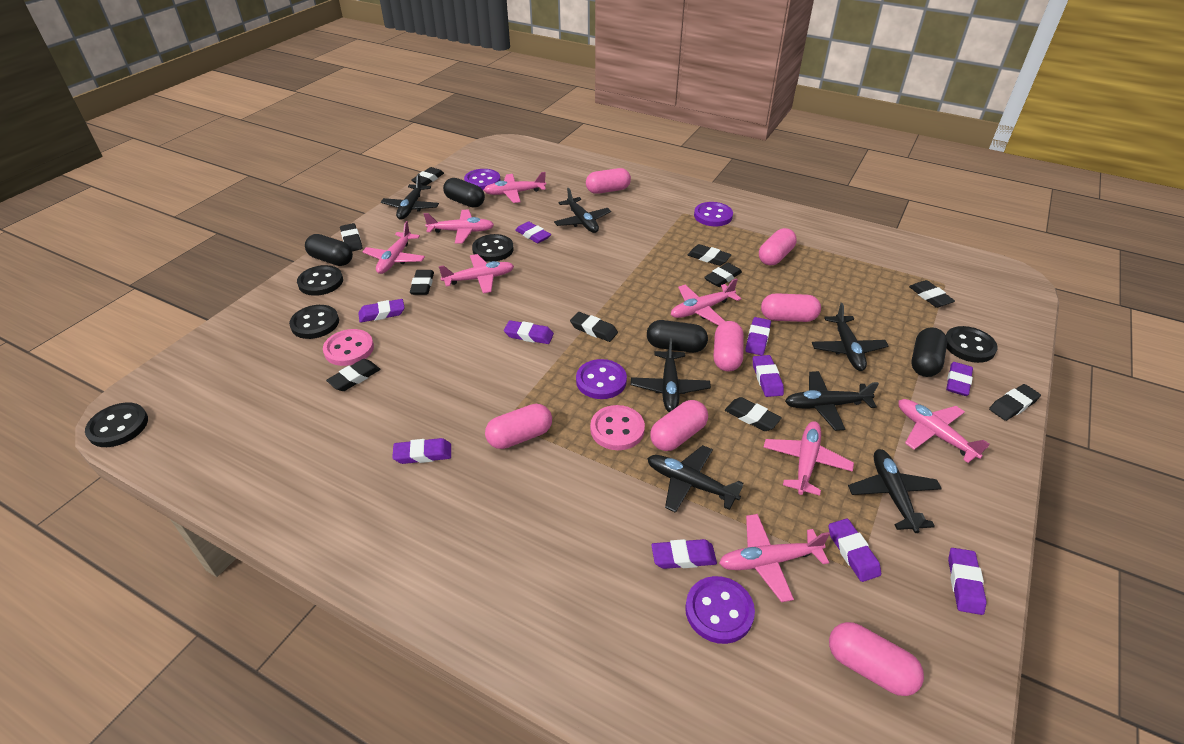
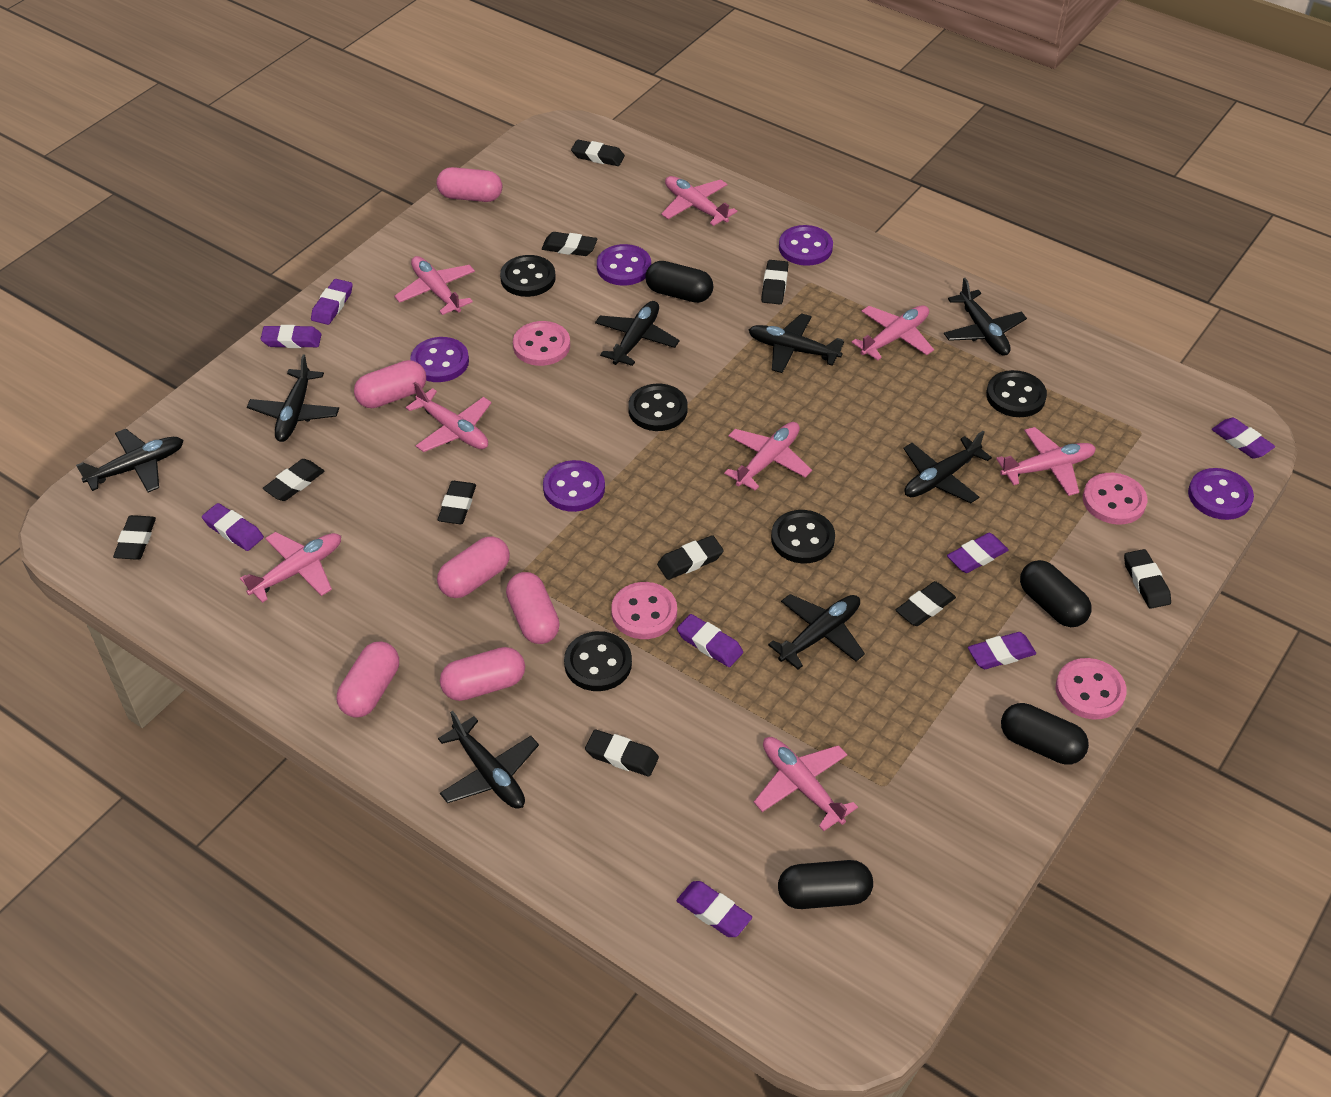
black plane: [381,173,439,220] [554,188,611,233] [631,338,711,412] [647,445,743,513] [785,371,879,431] [812,303,889,371] [848,449,942,533] = 7 -> [76,429,184,492] [247,354,339,442] [438,711,539,809] [595,301,679,366] [749,313,844,373] [768,594,865,670] [903,431,992,503] [944,278,1027,356] = 8
pink button: [323,329,374,366] [590,405,645,450] = 2 -> [513,321,570,366] [611,582,677,639] [1056,658,1127,719] [1083,473,1147,524] = 4
pink capsule: [485,404,552,449] [586,168,631,194] [650,400,708,451] [714,321,744,371] [759,228,797,265] [761,293,821,322] [829,622,924,696] = 7 -> [337,642,399,718] [354,360,426,408] [437,167,502,202] [437,536,510,598] [440,647,525,701] [506,572,560,644] = 6
purple button: [464,169,501,190] [576,359,627,399] [685,576,755,644] [694,202,733,226] = 4 -> [410,337,469,382] [543,460,605,512] [597,244,651,285] [779,225,833,266] [1188,468,1254,520] = 5
purple eraser: [358,299,405,323] [392,438,451,464] [504,320,554,344] [515,221,551,243] [652,539,717,569] [745,317,771,355] [753,355,784,397] [829,518,881,582] [946,362,973,396] [948,548,987,615] = 10 -> [202,503,264,551] [261,325,322,348] [311,279,353,325] [677,614,743,667] [677,881,752,937] [947,533,1008,573] [968,632,1036,669] [1212,418,1275,459] = 8

